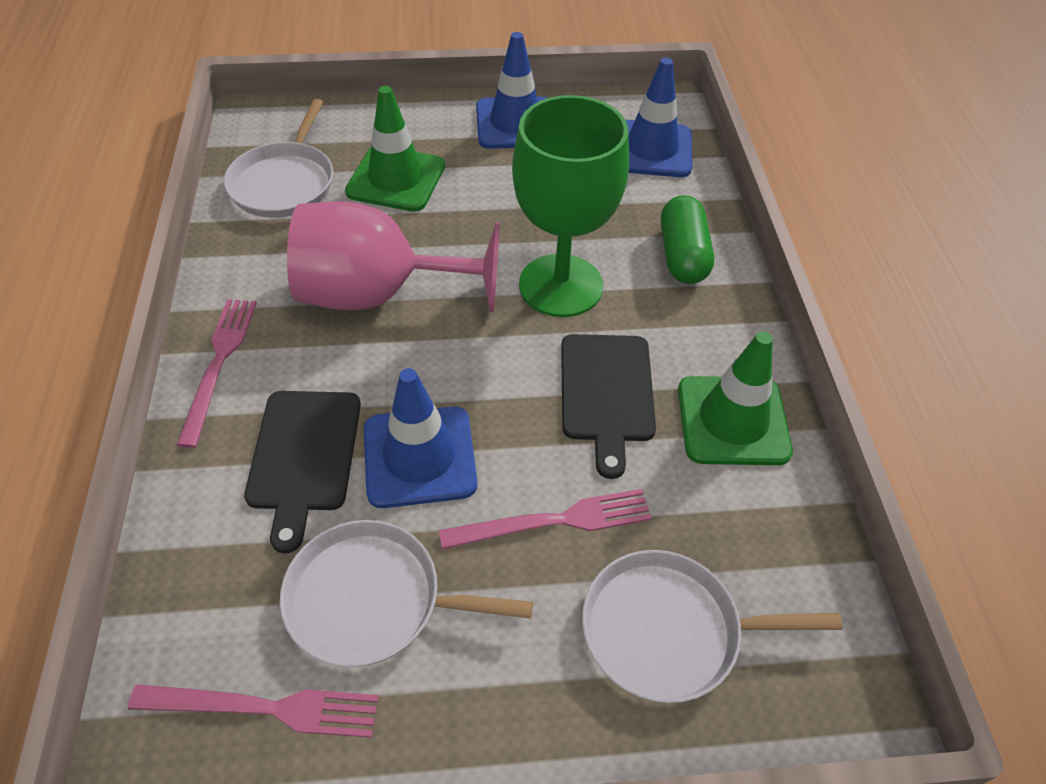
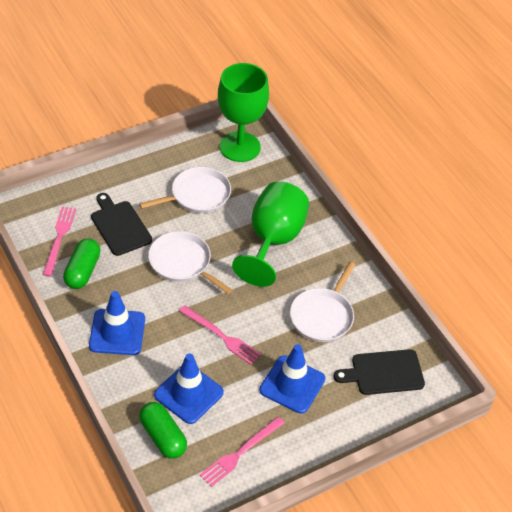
green capsule: [661,195,714,284] = 1 -> [63,238,101,289] [139,402,187,459] = 2
green goblet: [512,95,629,317] = 1 -> [218,63,269,162] [232,181,309,287] = 2
green traffic cone: [345,86,445,212] [678,332,793,465] = 2 -> none = 0
pink goblet: [287,201,500,312] = 1 -> none = 0

